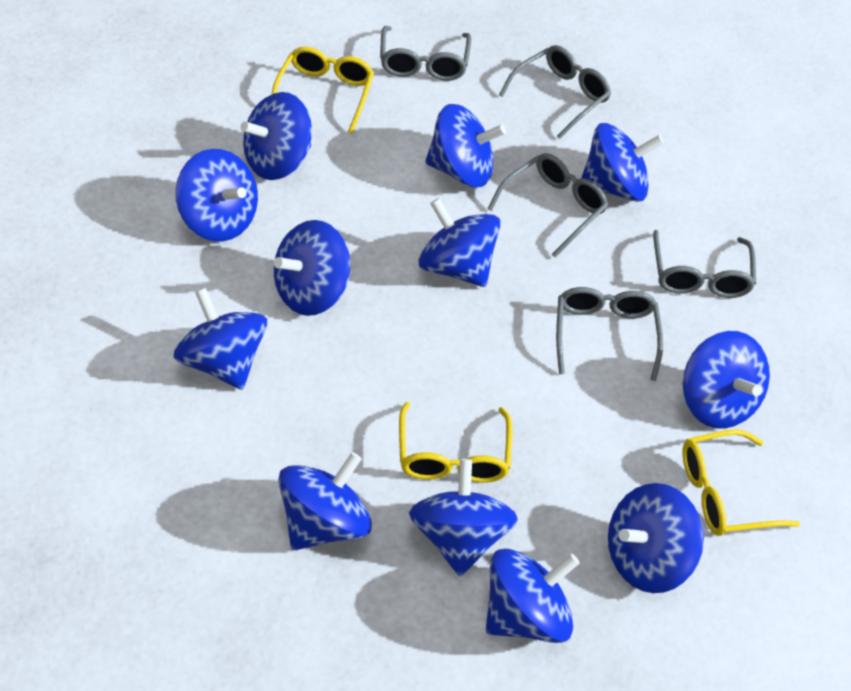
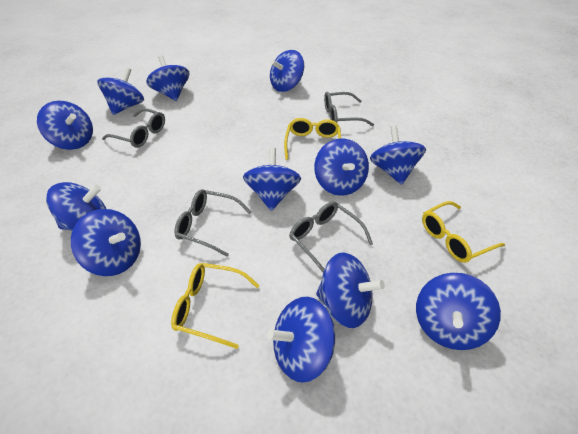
grey glasses: [380,26,471,81] [488,153,608,257] [499,45,611,139] [556,287,663,381] [653,230,756,298] = 5 -> [102,108,165,148] [174,189,252,257] [289,201,373,272] [324,92,374,126] = 4

